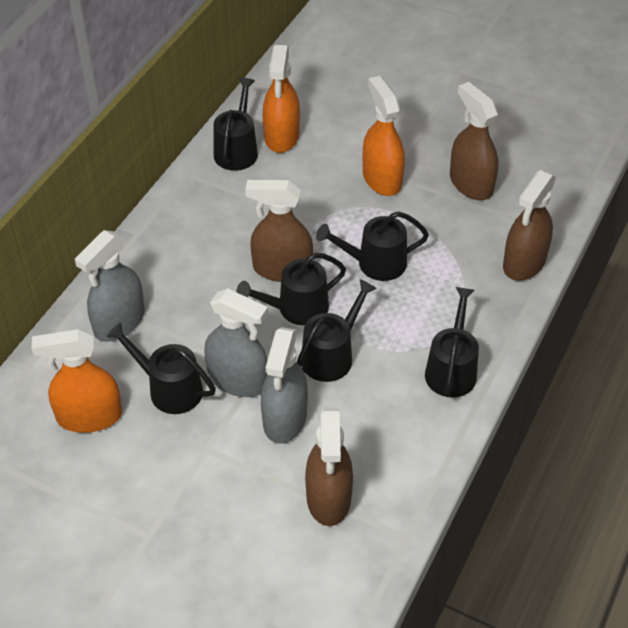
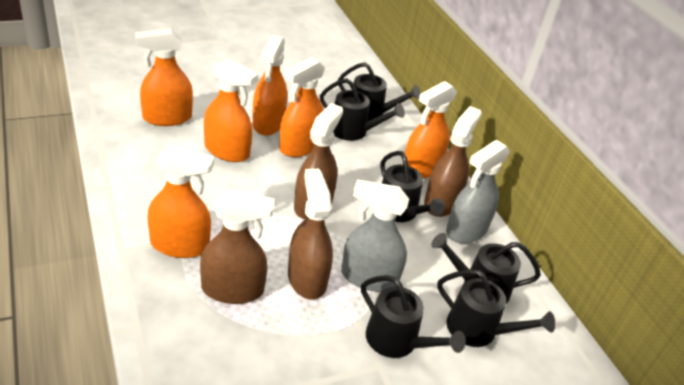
grey spray bottle: [75,230,145,342] [204,288,268,397] [261,327,308,444] = 3 -> [341,180,409,292] [446,140,510,244] = 2
orange spray bottle: [32,329,122,433] [262,45,300,153] [363,76,405,196] = 3 -> [135,28,193,126] [147,145,214,258] [204,58,258,162] [252,35,287,136] [279,57,325,157] [405,81,457,179] = 6

